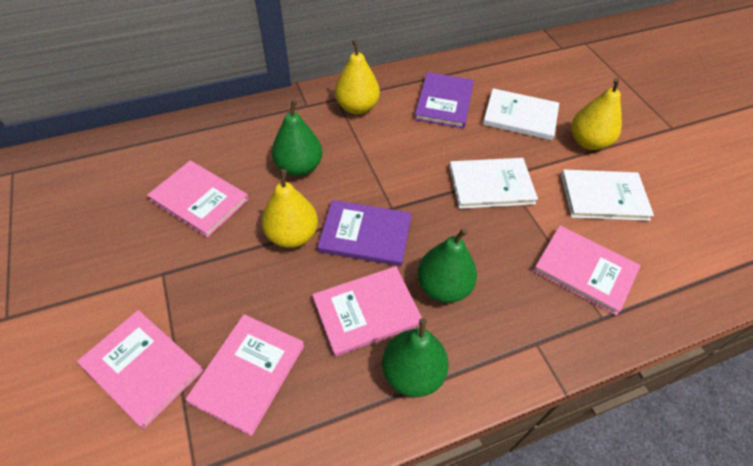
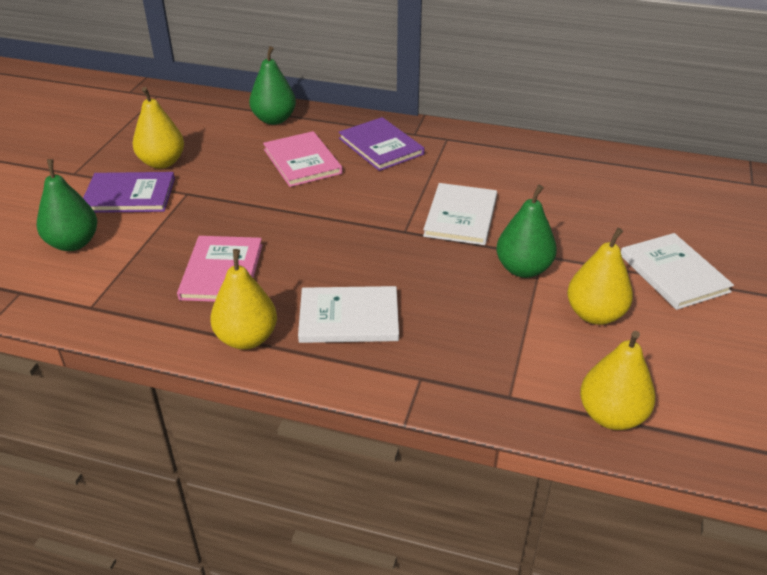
pink book: [77,310,204,429] [147,161,249,238] [185,314,304,436] [312,266,422,357] [533,225,641,316] = 5 -> [177,236,263,302] [263,131,343,187] = 2
yellow pear: [262,169,318,248] [335,39,380,114] [571,78,622,150] = 3 -> [133,87,184,169] [210,249,277,350] [567,228,633,325] [580,331,656,430] = 4

